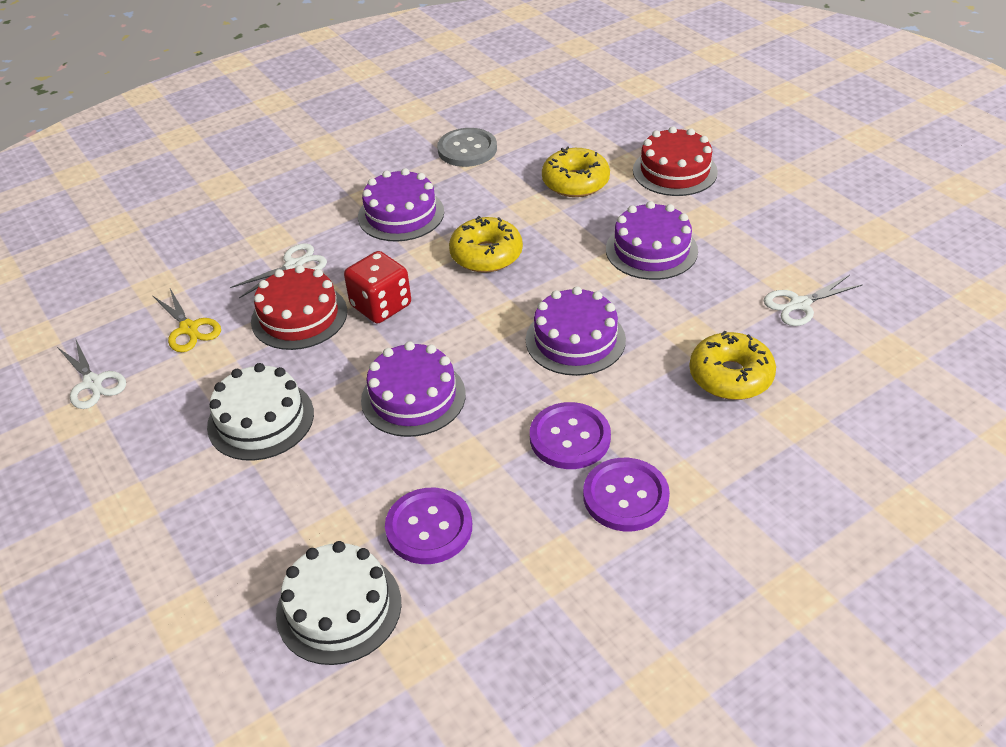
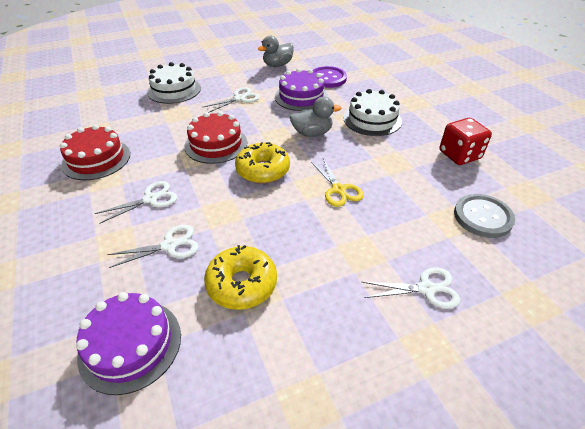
grey duck: none = 0 -> [258,36,294,67] [290,97,341,137] = 2
purple button: [385,488,472,564] [530,402,611,469] [583,458,670,531] = 3 -> [313,66,347,88] = 1
purple cake: [358,168,444,241] [361,341,466,437] [526,286,626,376] [606,201,698,280] = 4 -> [76,292,181,395] [275,68,328,111] = 2
white scissors: [57,338,126,409] [230,243,327,298] [763,275,863,326] = 3 -> [95,181,177,224] [107,225,199,268] [202,87,260,113] [362,268,460,309] = 4
yellow donut: [449,216,523,273] [542,146,610,197] [689,331,776,400] = 3 -> [204,245,277,310] [235,142,290,184] = 2

